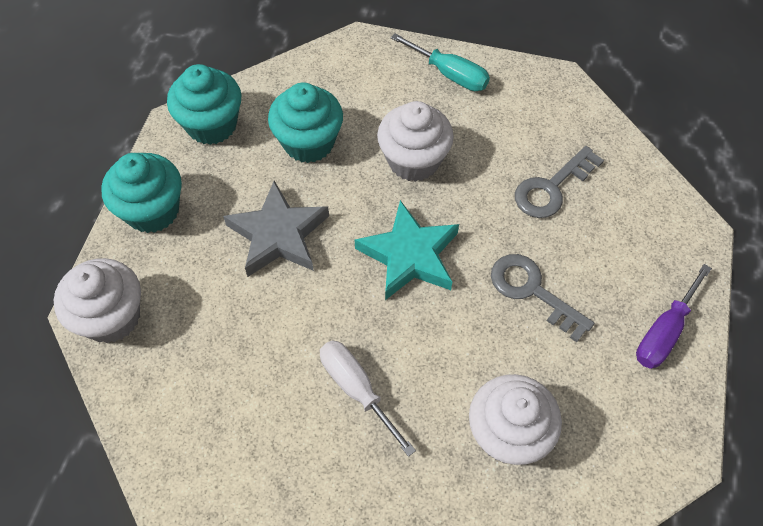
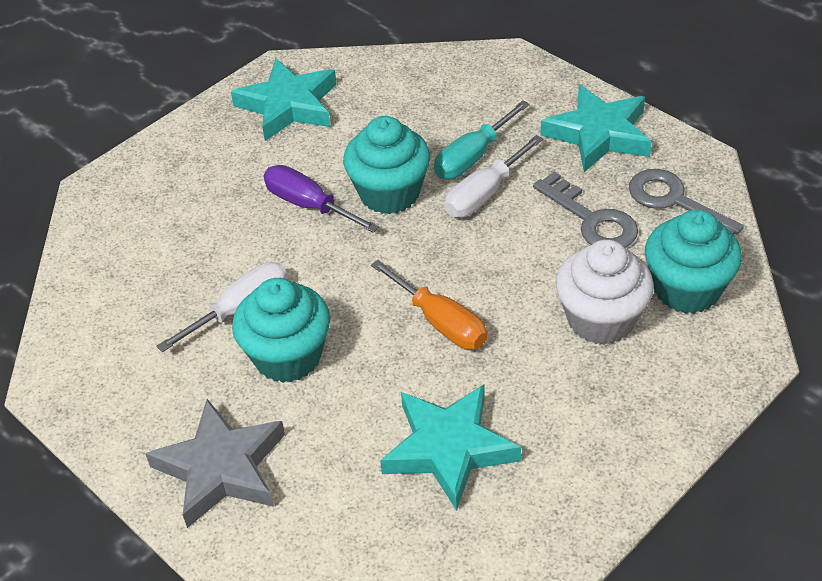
orange screwdriver: none = 0 -> [371,260,487,349] = 1
turquoise star: [355,200,459,300] = 1 -> [231,59,337,141] [380,385,521,511] [540,85,652,172] = 3
white cupcake: [54,258,141,343] [377,101,454,182] [469,374,562,465] = 3 -> [556,240,654,345] = 1
white screwdriver: [320,340,416,457] = 1 -> [156,262,288,352] [445,135,543,217] = 2

